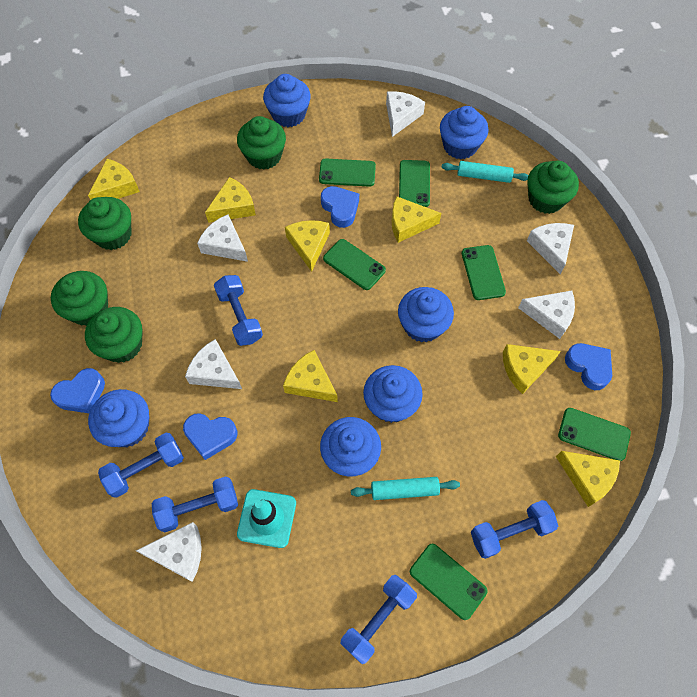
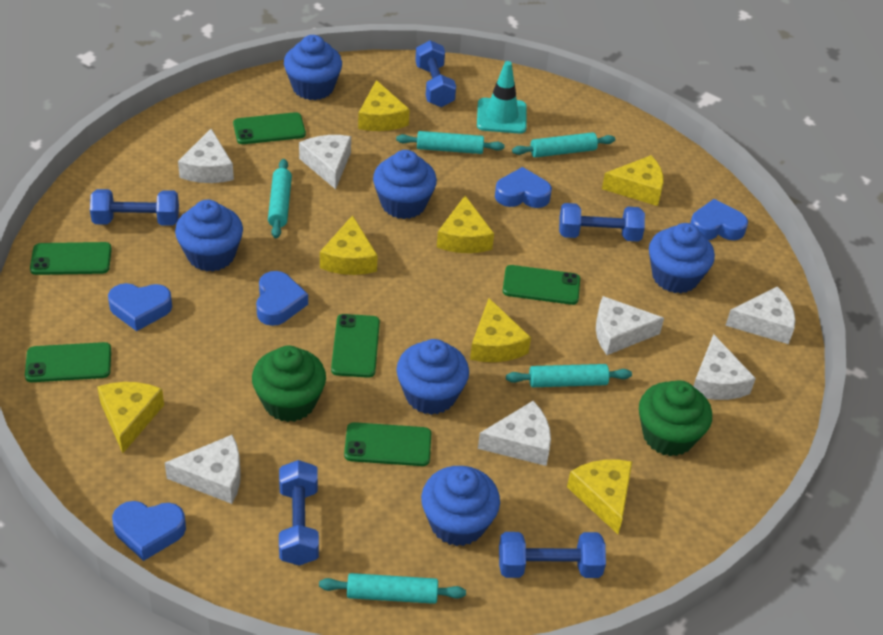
blue heart: [50,368,105,413] [183,413,237,460] [321,186,359,228] [565,343,612,390] = 4 -> [108,283,172,331] [112,501,186,561] [256,271,308,326] [495,167,552,208] [690,199,748,240] = 5
green cupcake: [51,271,108,326] [78,197,131,250] [85,307,143,363] [237,116,286,170] [527,161,579,214] = 5 -> [252,346,326,422] [639,380,712,456] = 2
turquoise rolling pin: [351,477,460,500] [441,161,528,183] = 2 -> [268,159,292,238] [319,573,466,604] [396,131,505,154] [506,364,632,387] [512,132,615,158] = 5
white cheese: [136,522,202,582] [185,339,242,389] [197,215,248,262] [386,91,425,137] [518,291,575,339] [527,223,574,274] = 6 -> [165,435,241,504] [178,129,234,183] [299,135,351,189] [478,401,551,466] [596,296,664,355] [693,334,756,400] [725,286,795,344] = 7

